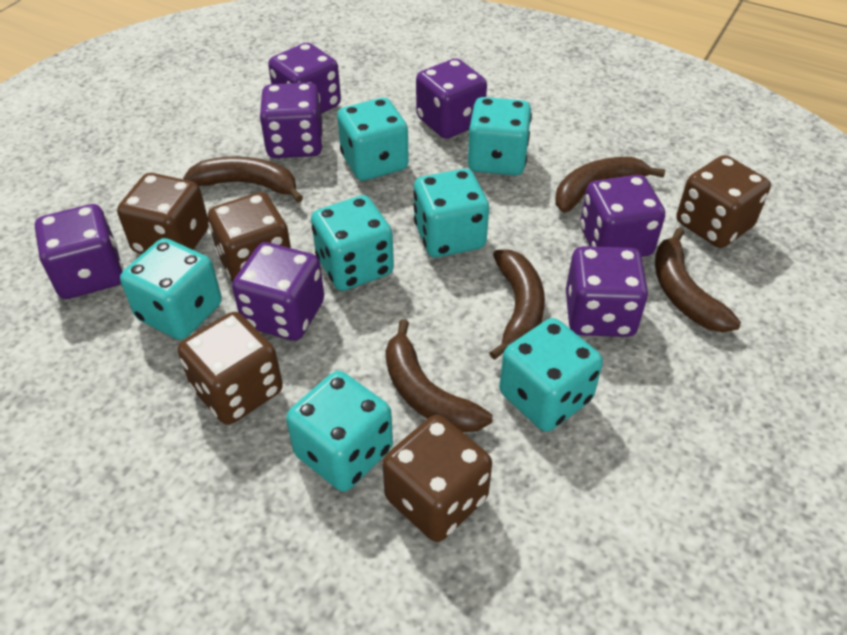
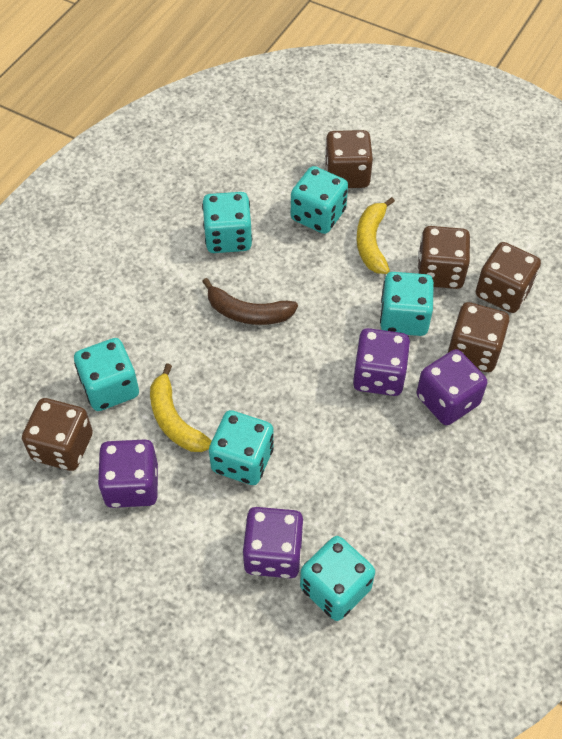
brown banana: [183,156,303,202] [386,319,493,432] [489,249,545,360] [555,157,666,213] [655,227,741,332] = 5 -> [202,278,298,325] = 1
purple dice: [35,204,123,299] [232,242,324,341] [259,83,323,158] [268,43,341,114] [416,58,487,139] [566,246,648,337] [580,175,665,257] = 7 -> [98,439,158,508] [243,507,304,578] [353,328,410,396] [417,349,487,425] = 4
turquoise dice: [120,238,222,340] [286,371,393,491] [311,195,394,291] [337,98,409,181] [413,169,489,257] [468,97,532,175] [499,318,603,432] = 7 -> [74,338,139,411] [202,192,252,253] [209,410,274,485] [291,166,348,234] [300,536,375,621] [380,272,434,336] = 6
yellow banana: none = 0 -> [150,363,212,452] [356,197,395,274] = 2

